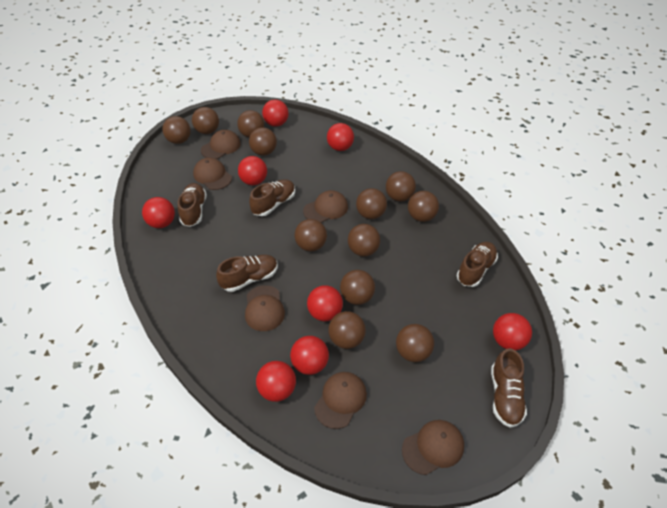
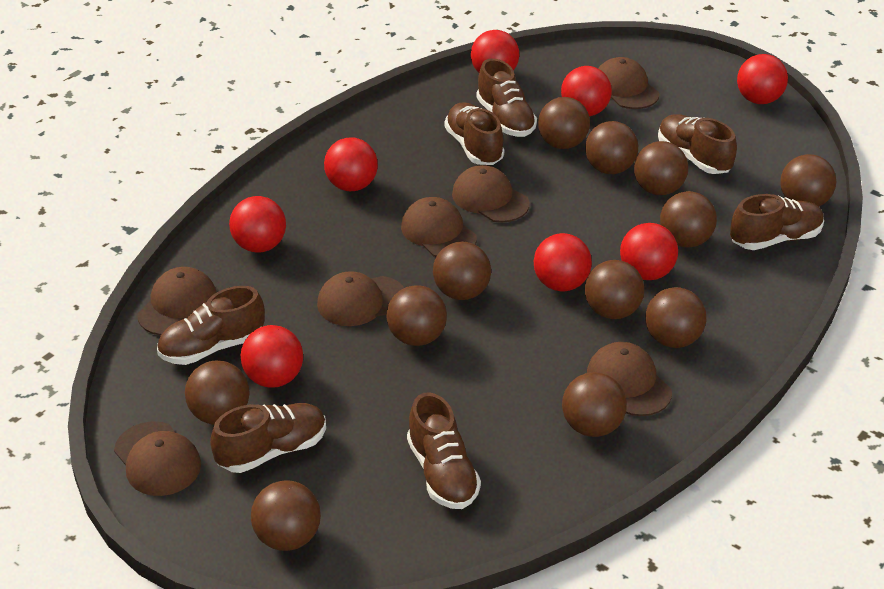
brown cap: [193,158,232,190] [201,130,241,159] [245,285,285,331] [303,190,348,223] [314,372,367,429] [402,420,464,475] = 6 -> [114,421,201,496] [137,267,217,336] [317,271,404,326] [401,197,477,257] [452,165,530,223] [587,342,672,416] [598,57,659,109] = 7
brown shoe: [178,183,207,227] [216,255,278,292] [249,179,295,216] [457,242,498,287] [491,348,527,428] = 5 -> [157,286,265,365] [210,403,326,473] [407,392,481,509] [444,102,504,165] [476,58,537,137] [658,114,737,174] [730,194,824,250] = 7

